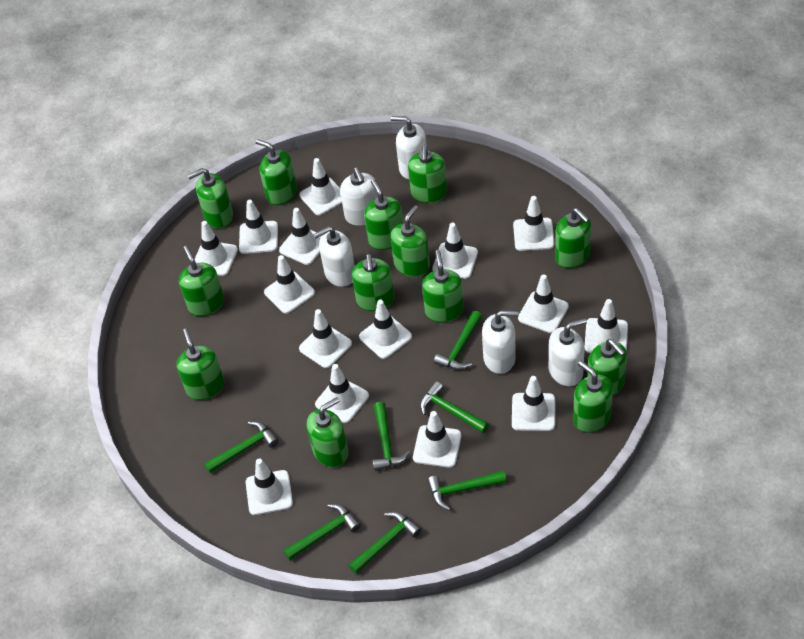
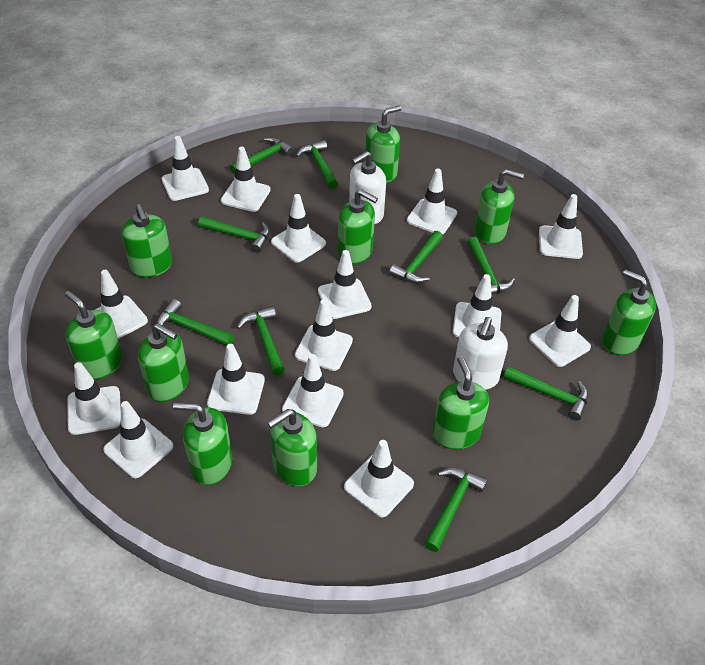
green hammer: [204,421,279,473] [284,504,361,560] [349,512,421,574] [373,402,410,471] [420,381,489,433] [427,471,507,510] [434,311,482,370] = 7 -> [156,299,234,346] [198,216,270,253] [230,137,294,175] [237,306,285,376] [296,140,338,189] [389,231,443,283] [424,468,488,552] [467,237,515,294] [504,366,588,421] = 9
green soap dispenser: [176,329,225,400] [179,246,224,316] [188,168,233,229] [255,139,297,205] [306,397,349,467] [352,254,395,311] [364,179,403,250] [390,205,430,277] [408,146,447,203] [422,250,464,323] [555,208,592,268] [573,361,613,433] [587,339,627,396] = 13 -> [65,291,123,380] [121,204,172,278] [138,323,189,402] [173,403,232,485] [267,409,317,486] [338,189,378,264] [365,105,402,182] [432,356,489,449] [475,169,524,244] [602,270,656,355] = 10
white soap dispenser: [313,226,355,287] [340,167,378,225] [391,116,427,179] [482,311,519,374] [549,318,587,386] = 5 -> [349,151,386,224] [453,317,508,390] = 2

